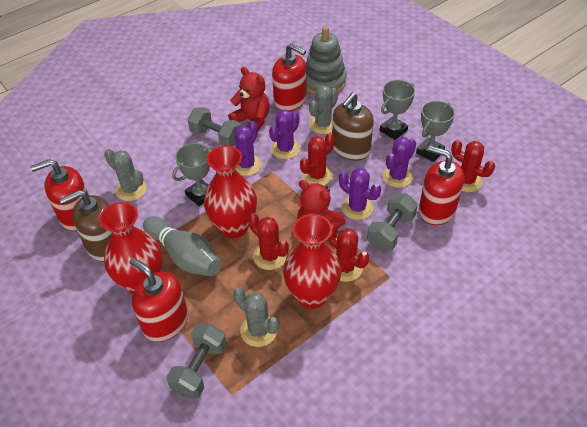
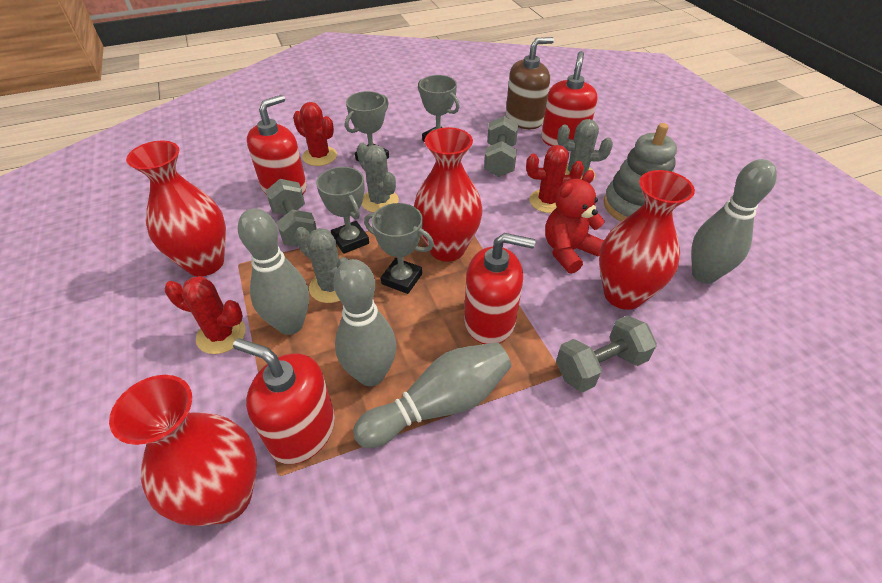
brown soap dispenser: [59,190,112,262] [332,92,374,161] = 2 -> [506,37,554,129] = 1
grey bowling pin: [143,216,221,277] = 1 -> [238,208,309,335] [334,259,397,386] [353,342,511,448] [691,159,777,284] = 4
grey trophy: [172,143,214,206] [380,80,415,140] [416,101,455,162] = 3 -> [316,167,369,254] [345,91,389,161] [364,203,434,294] [418,75,460,142] = 4
purple cactus: [234,121,262,176] [269,109,300,159] [339,168,381,220] [382,137,416,188] = 4 -> none = 0
red cactus: [248,213,289,270] [300,133,335,186] [327,225,369,282] [451,140,495,192] = 4 -> [165,276,246,354] [293,102,337,166] [526,145,584,213] = 3
red teddy bear: [228,67,270,131] [297,180,346,230] = 2 -> [545,170,605,274] = 1
red vase: [99,202,163,294] [204,146,257,238] [283,214,342,309] = 3 -> [109,375,257,526] [126,141,226,276] [414,127,483,262] [599,170,695,310] = 4

